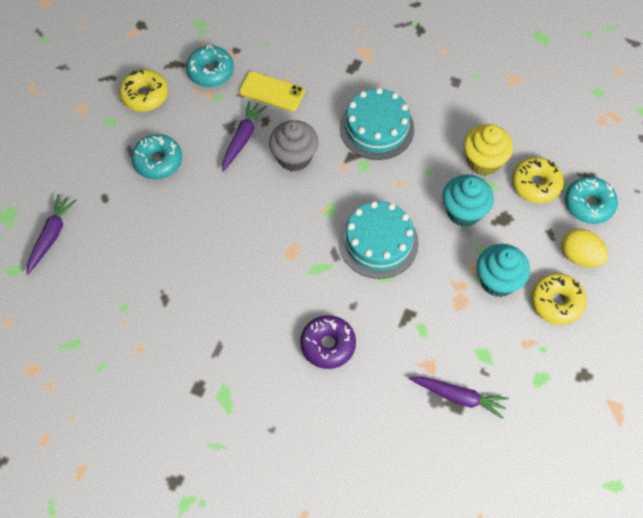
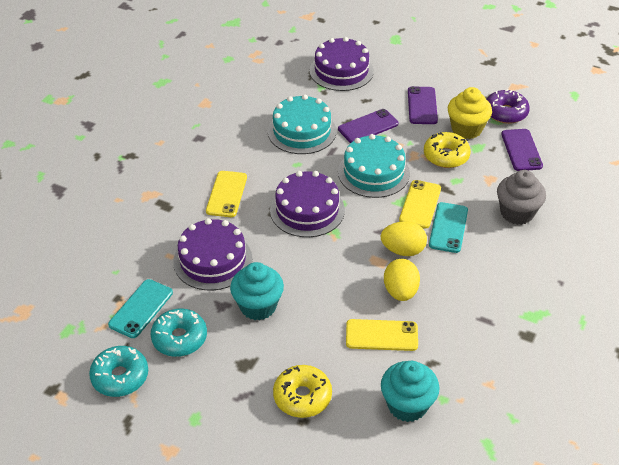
purple cake: none = 0 -> [173,218,252,291] [270,171,345,237] [310,37,374,91] = 3
purple carrot: [26,194,77,275] [222,100,267,171] [409,377,509,419] = 3 -> none = 0
purple phone: none = 0 -> [338,109,398,143] [408,86,438,124] [501,129,543,171] = 3
turquoise donut: [131,134,182,179] [186,45,234,87] [565,177,618,224] = 3 -> [89,346,148,397] [151,308,207,357] = 2
turquoise phone: none = 0 -> [108,279,173,338] [429,202,468,253] = 2
yellow donut: [119,69,168,112] [512,157,564,203] [531,273,587,325] = 3 -> [273,365,332,418] [424,132,471,168] = 2
yellow egg: [561,228,608,267] = 1 -> [381,221,427,256] [384,259,420,301] = 2
yellow phone: [239,71,305,112] = 1 -> [206,171,247,217] [346,319,418,351] [399,180,441,229] = 3

